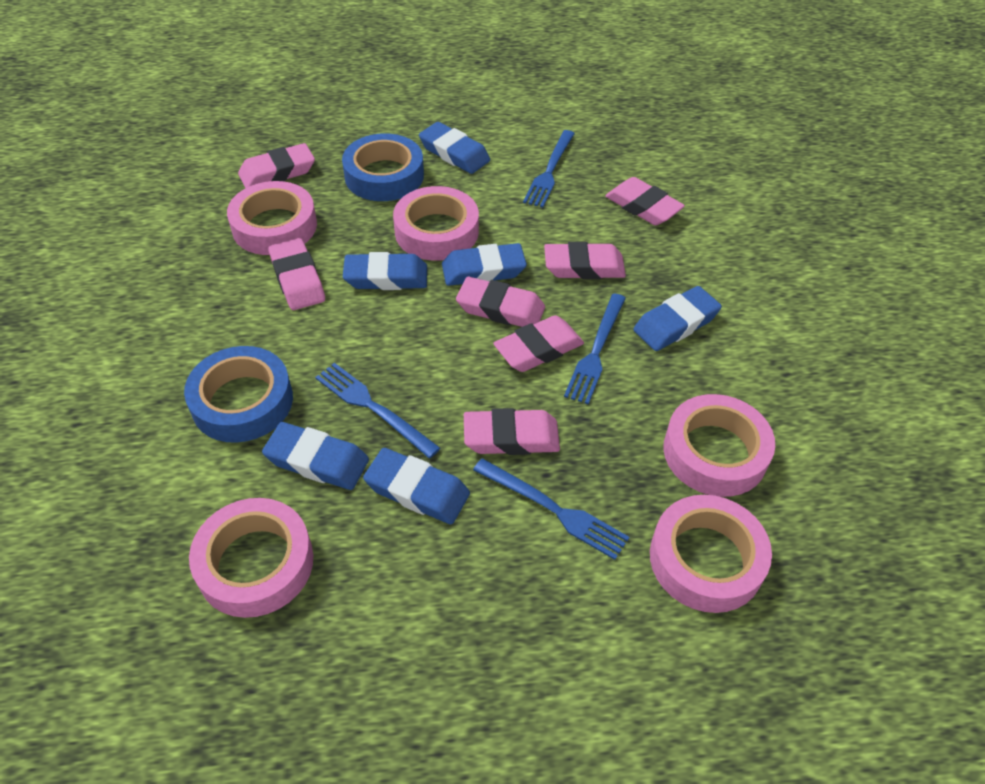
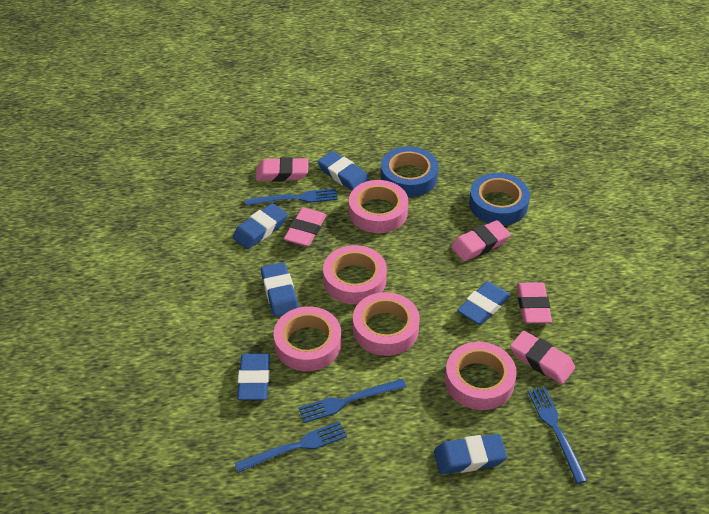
pink eraser: [238,143,315,188] [268,238,325,310] [456,277,545,327] [464,408,560,455] [493,315,584,372] [544,242,626,279] [605,177,685,225] = 7 -> [256,157,308,182] [284,208,326,247] [451,220,511,261] [510,331,575,384] [517,282,552,323] = 5

